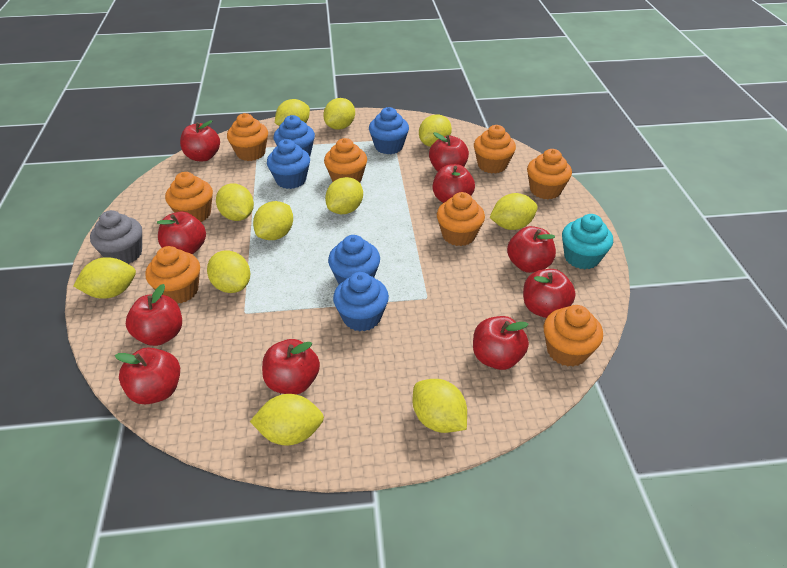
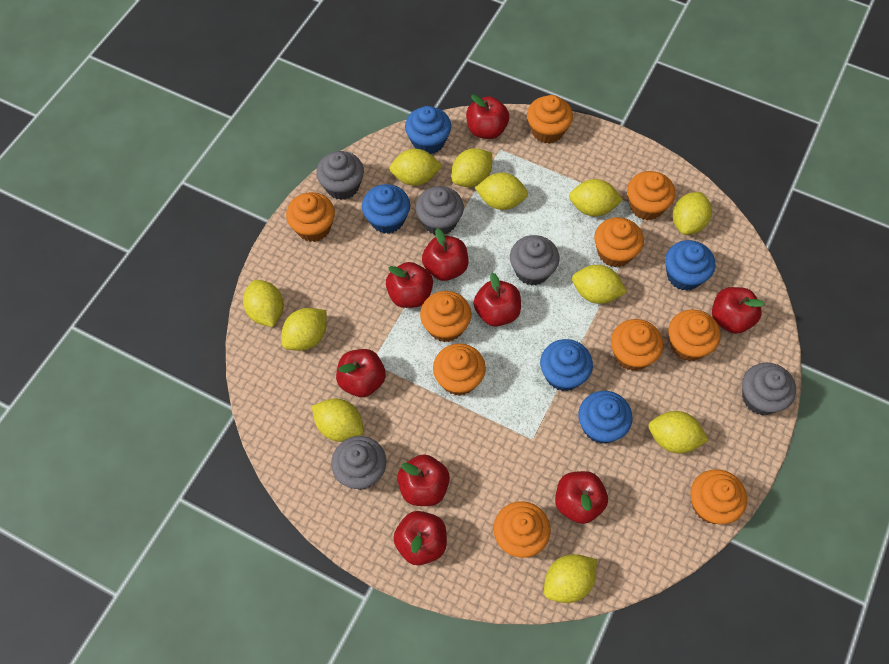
grey cupcake: [90,210,142,264] = 1 -> [316,151,364,200] [331,436,386,490] [415,186,464,235] [510,235,560,286] [742,362,796,415] = 5
orange cupcake: [145,246,200,304] [165,172,213,222] [227,113,268,161] [324,138,367,182] [437,192,485,246] [474,125,516,174] [527,149,572,199] [543,305,603,367] = 8 -> [286,192,335,242] [420,291,471,342] [433,343,486,396] [494,501,551,558] [527,95,573,144] [594,217,644,267] [611,319,663,371] [627,171,675,220] [668,309,721,361] [690,469,747,524] = 10
red apple: [115,347,180,404] [126,284,182,346] [157,212,206,254] [180,120,220,161] [262,339,320,395] [429,132,469,171] [433,164,475,203] [473,316,529,370] [507,226,556,273] [523,269,576,318] = 10 -> [336,349,386,397] [386,262,433,308] [393,511,447,565] [397,454,450,506] [422,228,468,281] [466,95,509,139] [474,273,521,327] [555,471,608,524] [712,287,765,334] = 9
turquoise cupcake: [562,214,613,269] = 1 -> none = 0

